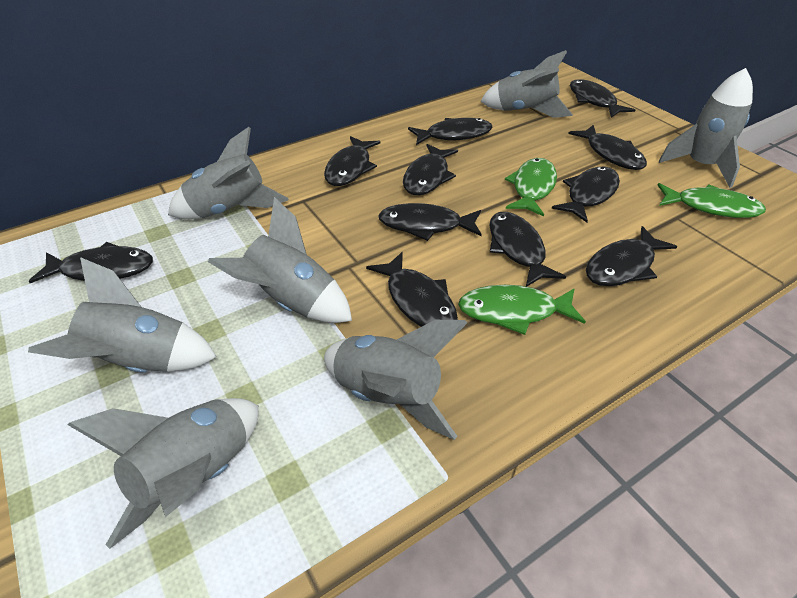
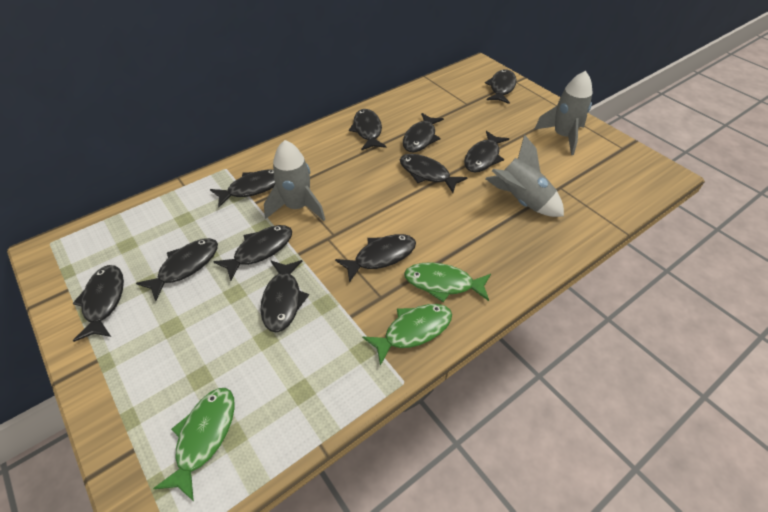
grey rocket: [28,257,217,372] [68,398,259,549] [168,127,289,219] [208,197,352,323] [324,320,468,440] [480,50,573,118] [659,68,753,188] = 7 -> [264,140,325,221] [485,135,564,217] [534,71,592,155] = 3

